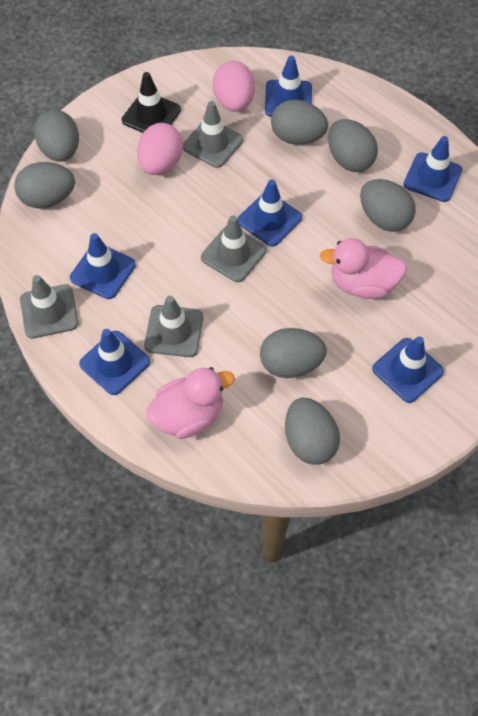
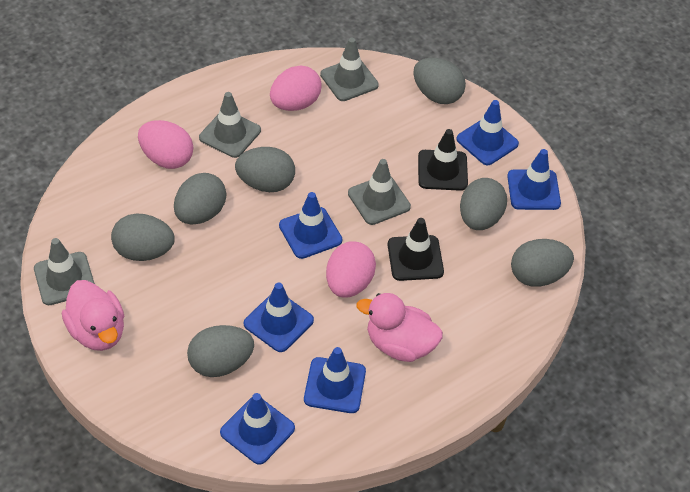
black traffic cone: [122,72,181,133] = 1 -> [388,218,444,281] [418,129,468,191] = 2
pink egg: [137,123,183,175] [213,61,255,112] = 2 -> [138,120,193,169] [270,66,322,111] [326,241,376,298] = 3

